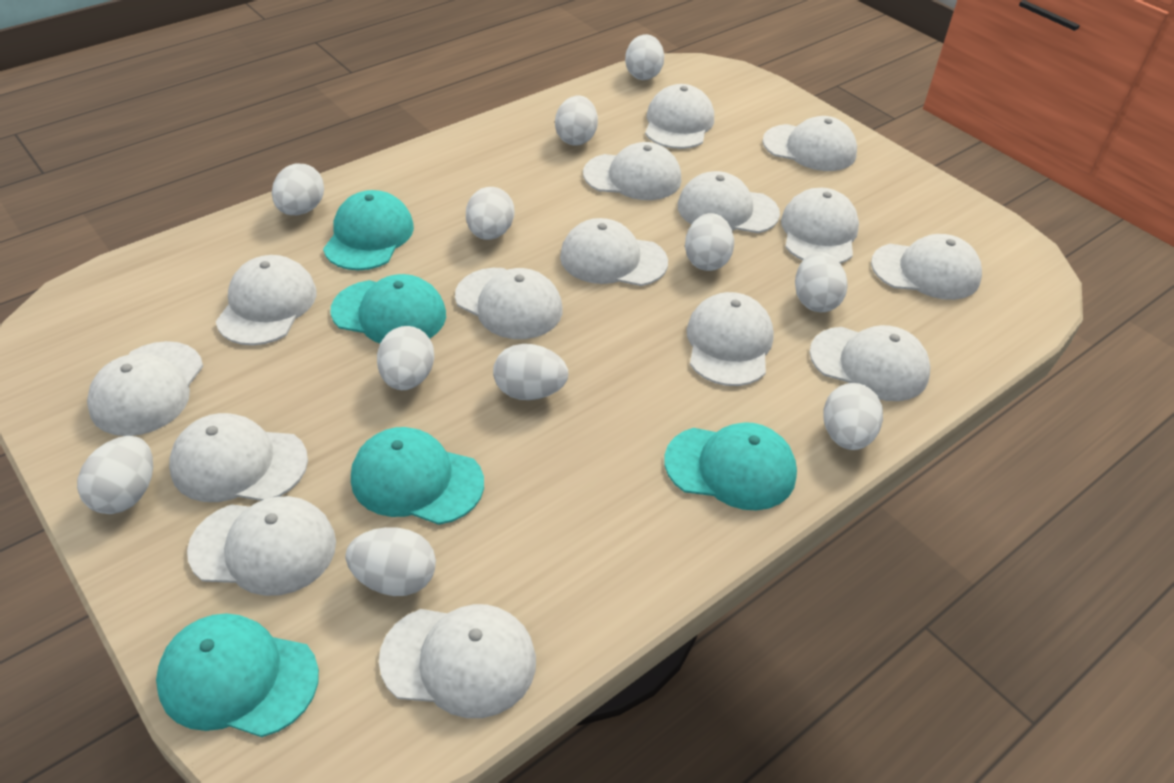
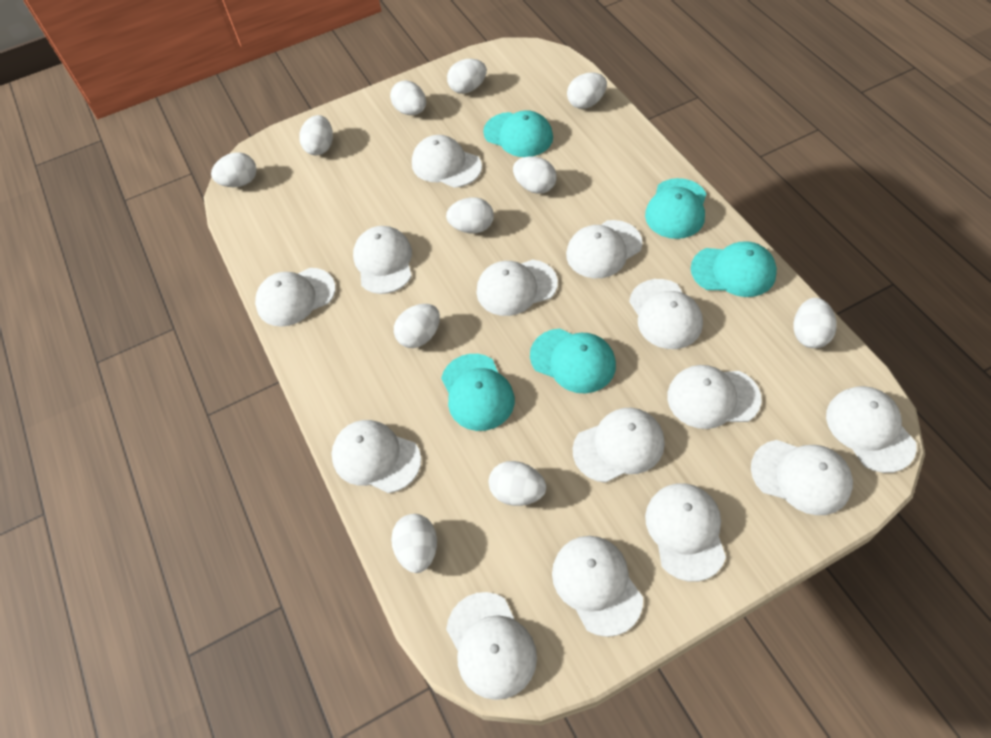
white cap: [87,341,203,436] [169,413,308,502] [187,496,336,596] [216,255,317,345] [379,604,536,718] [455,268,562,339] [560,218,668,286] [583,142,681,200] [645,84,714,149] [678,171,780,233] [687,292,774,386] [763,116,857,171] [781,188,859,263] [809,325,930,401] [871,234,982,300] = 15 -> [255,268,336,327] [332,420,421,493] [353,226,412,294] [412,135,482,188] [446,592,537,700] [476,259,558,316] [552,536,643,637] [566,220,642,278] [573,408,665,483] [629,279,703,349] [645,484,726,582] [667,365,762,429] [751,440,853,515] [826,386,917,473] = 14

